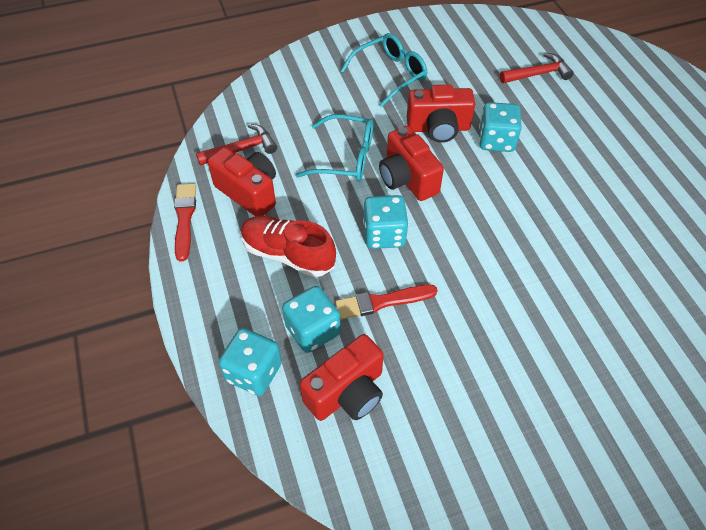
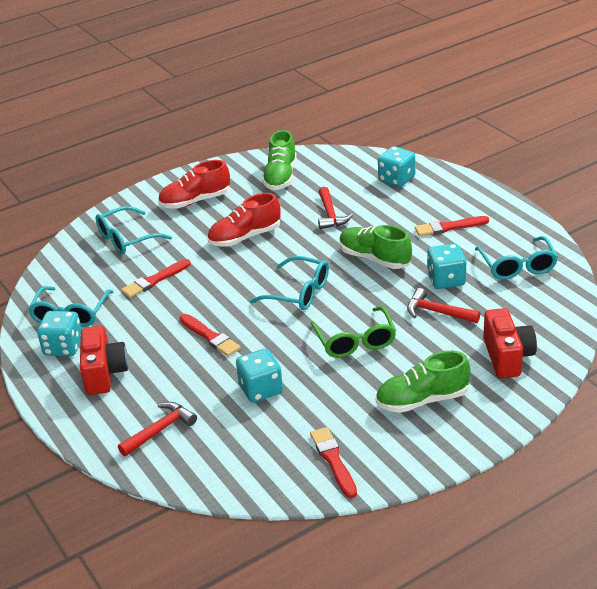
green glasses: none = 0 -> [311,306,396,358] = 1
green shoe: none = 0 -> [262,130,297,190] [340,225,412,269] [376,351,471,413] = 3
red brush: [174,183,196,262] [335,285,438,320] = 2 -> [121,259,191,298] [180,314,241,356] [310,427,357,498] [415,216,489,236] = 4
red camera: [208,147,276,216] [300,334,384,421] [379,126,444,201] [407,85,475,143] = 4 -> [80,326,128,395] [483,308,537,378] = 2
red hammer: [196,124,277,166] [500,52,574,83] = 2 -> [118,402,197,456] [318,187,353,229] [407,288,480,323] = 3
red shoe: [241,216,336,277] = 1 -> [158,160,230,209] [208,193,281,247] = 2
turquoise glasses: [296,114,373,181] [340,33,427,107] = 2 -> [28,286,113,327] [95,206,172,254] [250,256,329,310] [475,236,558,280] = 4

